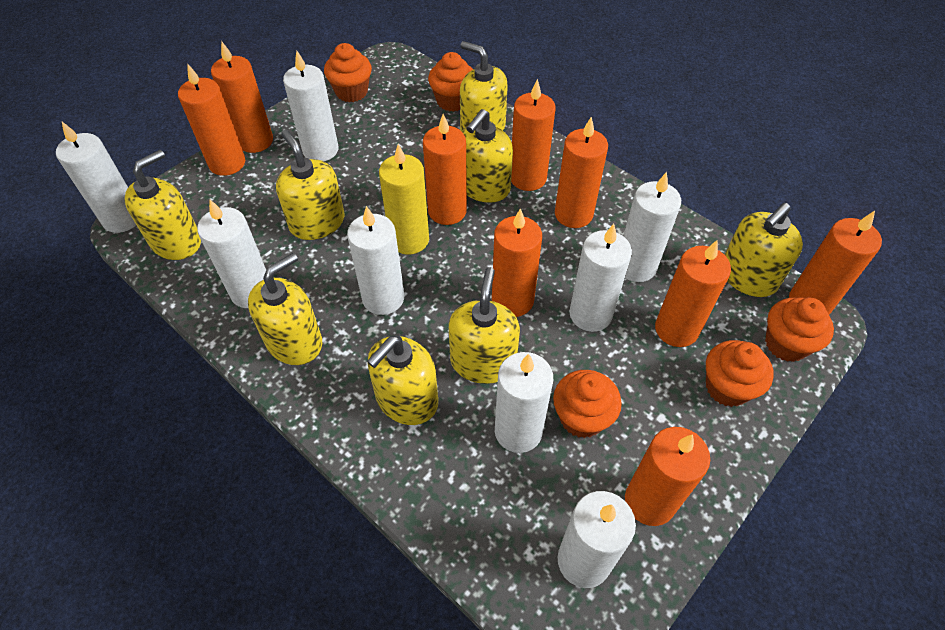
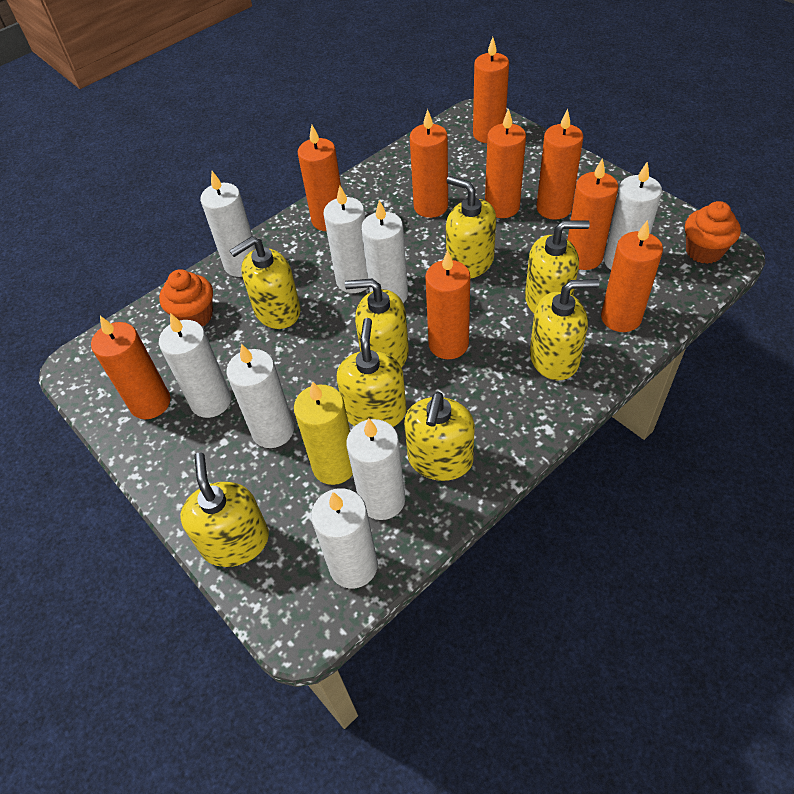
orange cupcake: [324,43,372,102] [428,52,473,112] [553,370,622,438] [706,340,774,407] [765,297,834,362] = 5 -> [159,269,213,326] [685,201,741,264] = 2

